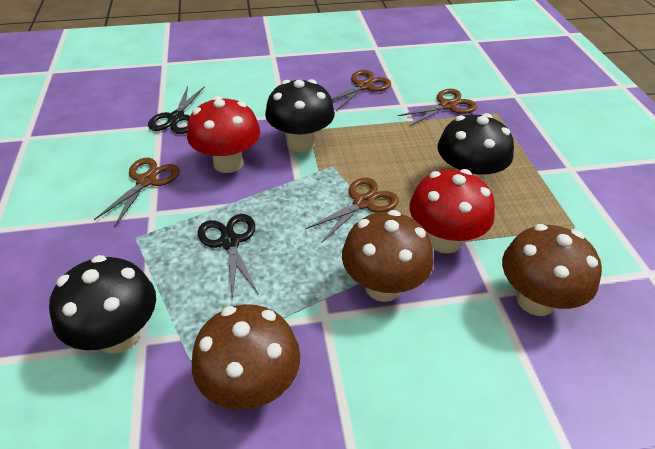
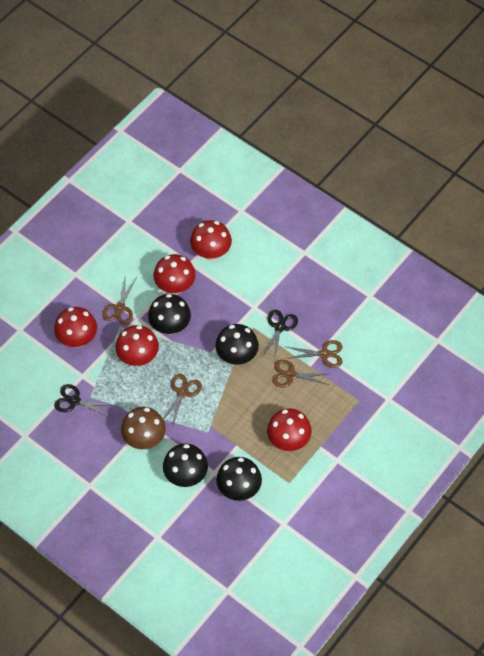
black mushroom: [49,255,156,354] [265,79,335,152] [438,113,514,181] = 3 -> [148,294,191,335] [163,443,208,487] [215,324,259,365] [216,457,262,501] = 4
brown mushroom: [192,304,300,410] [342,210,434,302] [502,224,602,316] = 3 -> [121,407,166,449] = 1
red mushroom: [187,96,260,173] [409,169,495,253] = 2 -> [54,307,97,347] [116,325,159,366] [153,254,196,295] [190,220,232,260] [267,408,312,451] = 5

